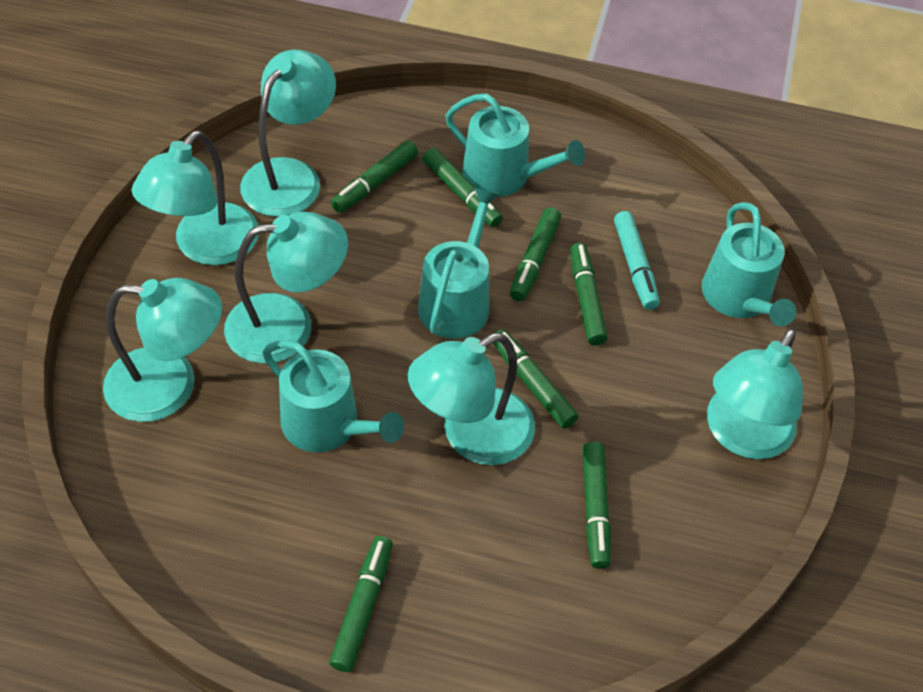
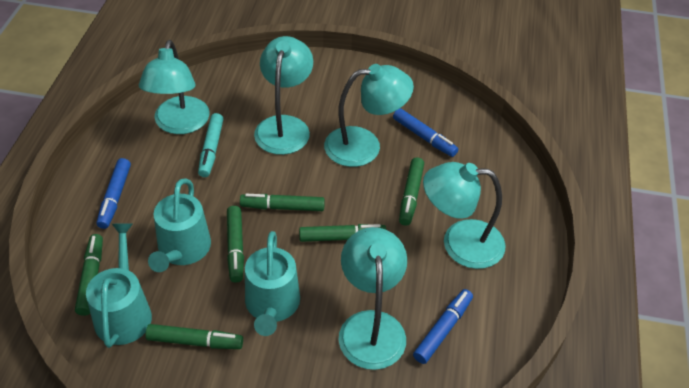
blue marker: none = 0 -> [96,158,131,229] [393,108,458,157] [413,289,473,364] = 3
green marker: [329,536,393,672] [331,140,418,213] [423,148,503,227] [493,329,578,429] [510,207,561,301] [570,243,608,346] [582,442,611,569] = 7 -> [75,234,103,316] [145,324,243,349] [227,206,244,283] [240,194,325,211] [299,224,386,242] [399,157,424,226] = 6
turquoise lamp: [103,278,222,422] [132,130,258,265] [224,212,348,363] [240,50,336,217] [408,333,535,465] [707,328,803,459] = 6 -> [139,40,210,134] [254,36,313,155] [324,64,414,167] [339,227,407,370] [423,162,506,269] = 5
turquoise watering can: [263,340,404,452] [418,188,499,339] [445,94,585,197] [701,202,796,326] = 4 -> [86,223,152,348] [148,178,211,272] [245,231,300,336] = 3

